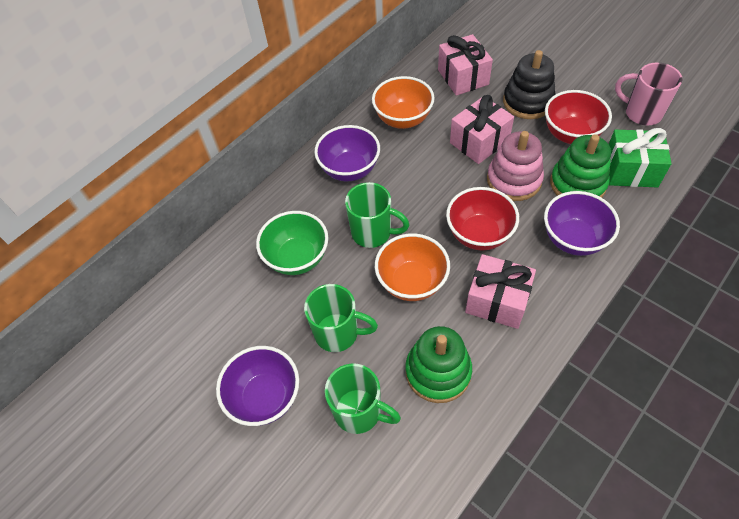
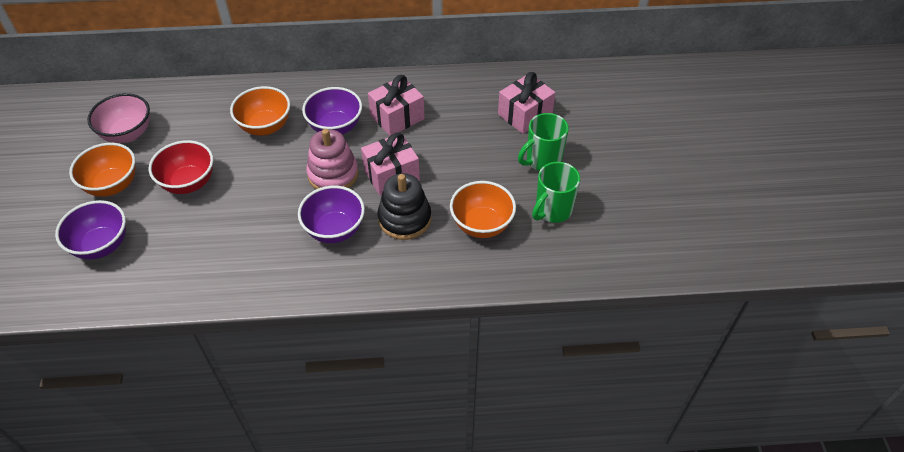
green bowl: [256,211,328,275] = 1 -> none = 0
green gift: [609,128,672,187] = 1 -> none = 0
green mug: [304,284,378,352] [325,363,401,434] [345,182,410,248] = 3 -> [518,113,569,171] [532,162,580,223] = 2
green stacking toy: [405,326,472,403] [550,134,611,198] = 2 -> none = 0
orange bowl: [372,76,435,129] [375,233,450,301] = 2 -> [69,143,136,197] [230,86,290,136] [450,181,516,238] = 3
pink bowl: none = 0 -> [87,93,150,143] = 1
pink mug: [615,62,682,125] = 1 -> none = 0
red bowl: [446,187,519,251] [545,90,612,144] = 2 -> [149,140,214,194] = 1

